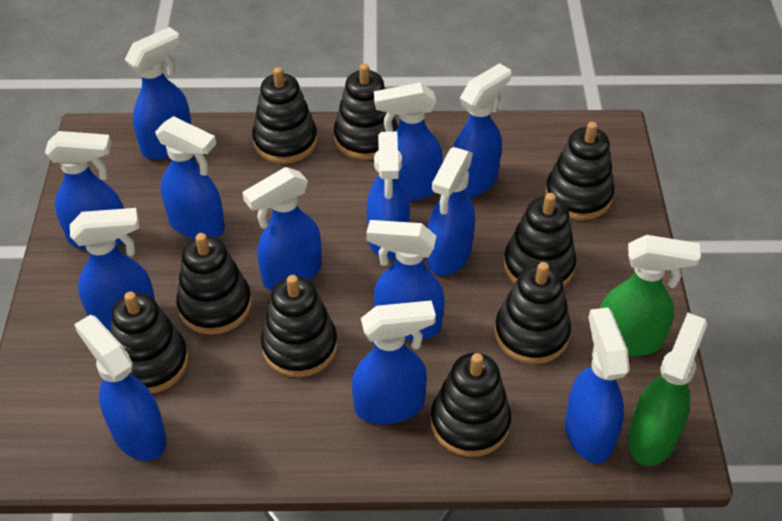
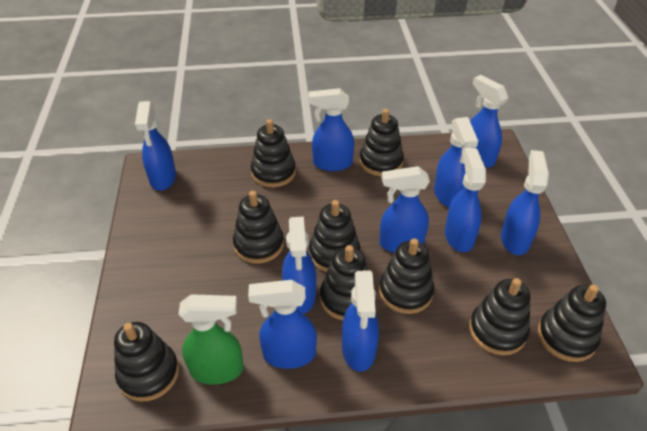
blue spray bottle: [45,131,129,250] [70,208,155,331] [74,315,167,461] [125,27,192,160] [155,116,225,239] [242,167,322,291] [352,300,436,424] [366,131,410,260] [366,220,445,340] [374,82,443,201] [427,147,475,275] [453,63,511,198] [565,307,630,463] = 13 -> [135,101,176,191] [248,280,317,369] [282,217,316,314] [309,88,354,171] [342,271,379,372] [379,166,430,253] [434,117,478,207] [445,148,486,252] [470,75,508,168] [501,150,549,255] = 10
green spray bottle: [600,235,701,356] [628,313,707,466] = 2 -> [178,294,244,385] = 1

